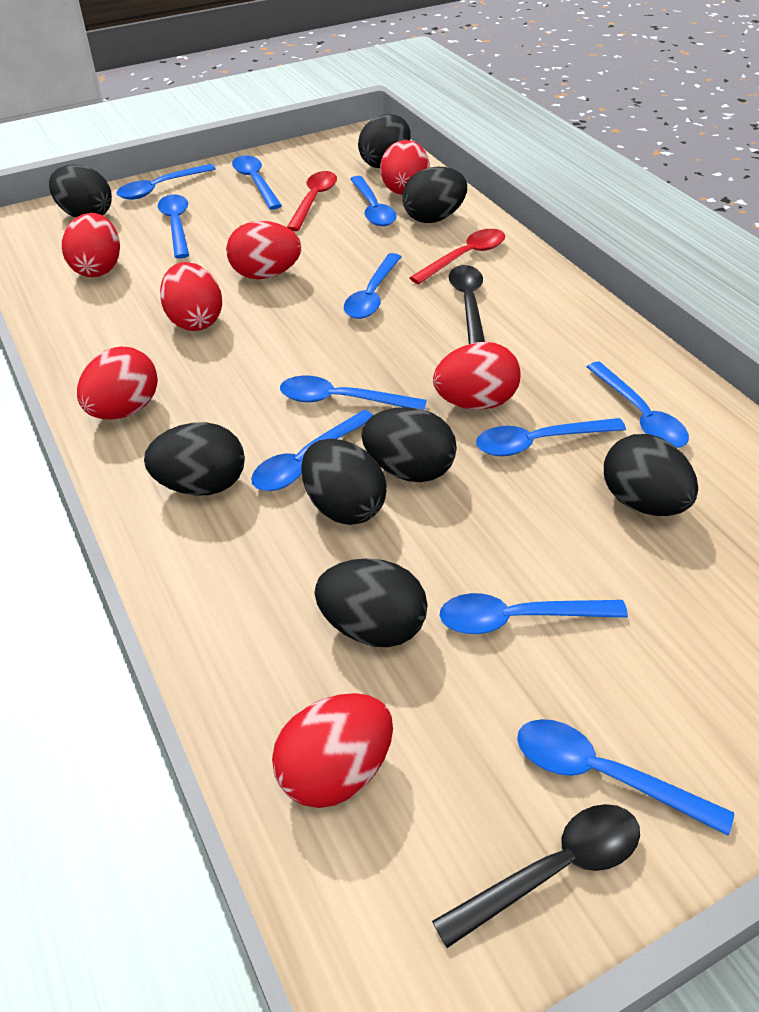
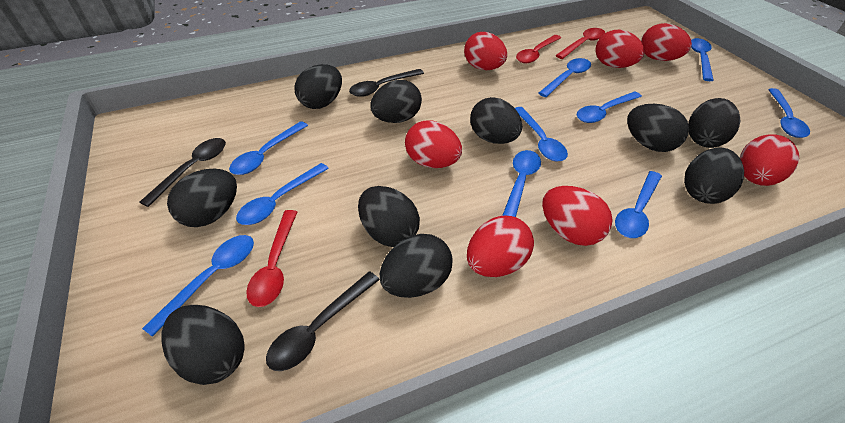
black egg: [49,165,112,218] [144,422,245,496] [301,439,387,525] [314,558,428,647] [358,114,411,168] [361,407,457,482] [402,167,467,223] [604,434,698,516] = 8 -> [161,305,245,385] [167,169,237,227] [295,64,342,109] [358,186,420,247] [370,80,422,123] [380,234,453,298] [470,97,522,144] [627,104,689,152] [684,148,744,204] [688,98,740,148] = 10
black spoon: [432,804,640,948] [449,265,485,344] = 2 -> [140,138,226,207] [266,271,380,371] [349,69,424,97] = 3
blue spoon: [116,164,216,200] [158,194,189,259] [232,155,282,210] [251,410,373,491] [280,375,427,410] [344,253,401,319] [350,176,397,226] [440,593,628,634] [476,418,626,456] [517,719,734,836] [587,362,689,448] = 11 -> [142,235,254,337] [229,121,308,175] [236,163,329,225] [502,150,541,217] [515,107,568,161] [539,58,591,97] [577,91,642,123] [615,171,662,238] [691,38,714,81] [768,88,810,138] = 10
red spoon: [287,171,337,231] [409,229,505,284] = 2 -> [246,210,297,307] [516,35,561,64] [555,28,605,59] = 3

